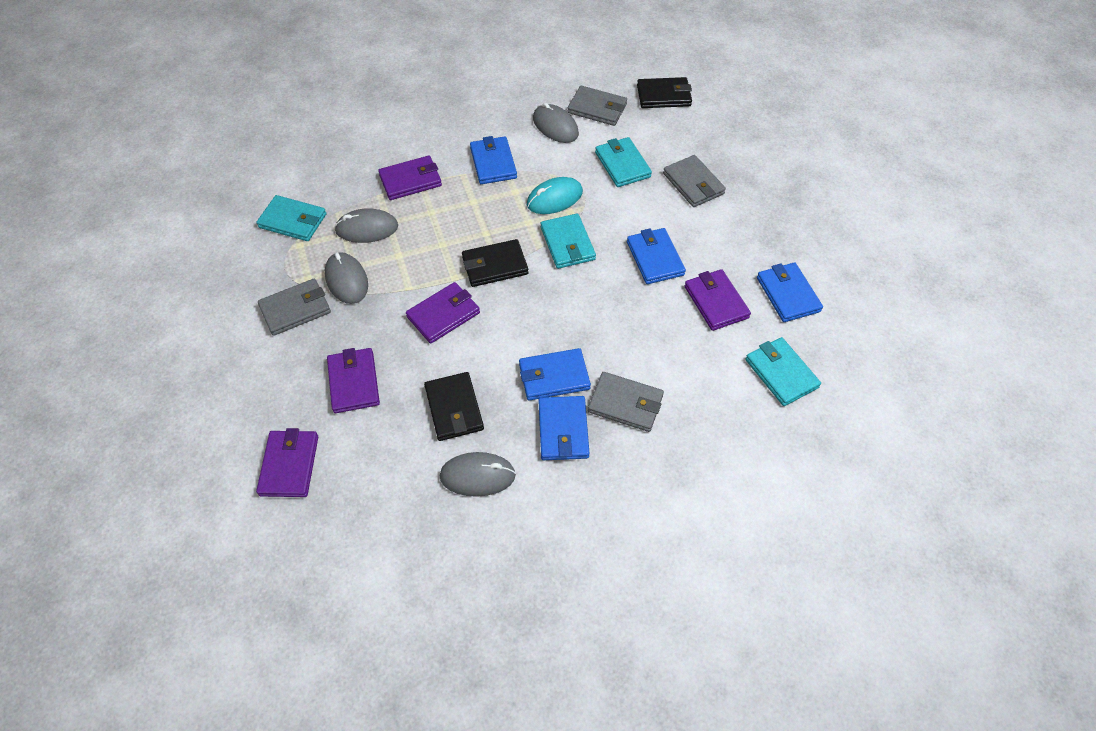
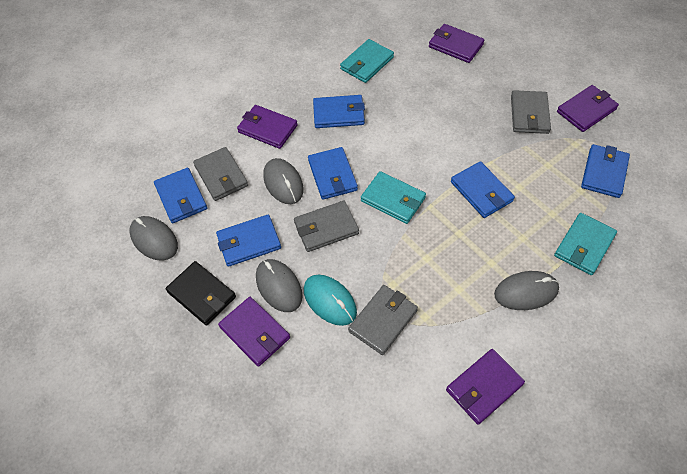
black wallet: [424,372,484,441] [462,239,528,287] [637,77,692,108] = 3 -> [165,261,236,326] = 1
blue wallet: [470,136,517,184] [519,348,591,401] [539,396,589,460] [627,228,686,284] [757,263,823,322] = 5 -> [154,168,207,223] [216,215,281,267] [308,147,358,200] [313,95,365,128] [451,161,515,218] [581,144,630,198] = 6
turquoise wallet: [257,195,326,241] [541,213,596,269] [595,137,652,187] [745,337,821,406] = 4 -> [340,39,394,83] [361,171,426,224] [554,213,617,275] = 3

